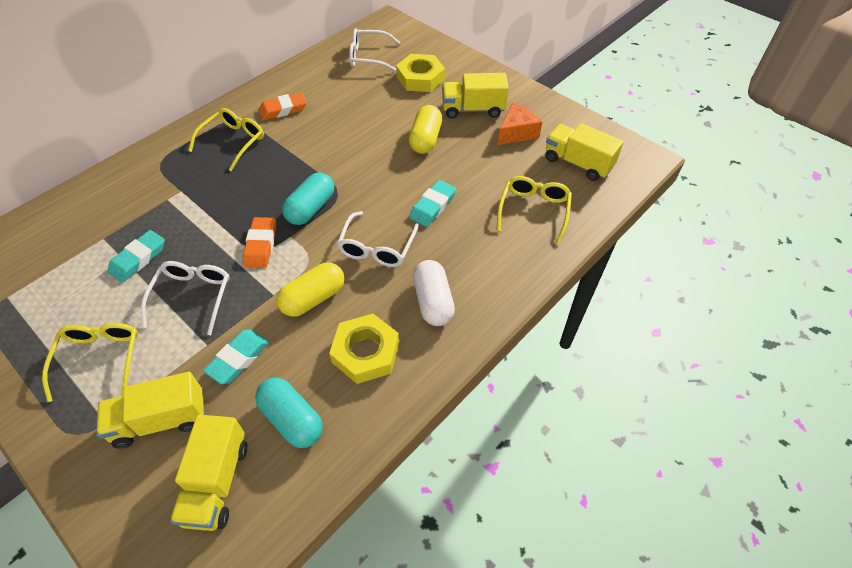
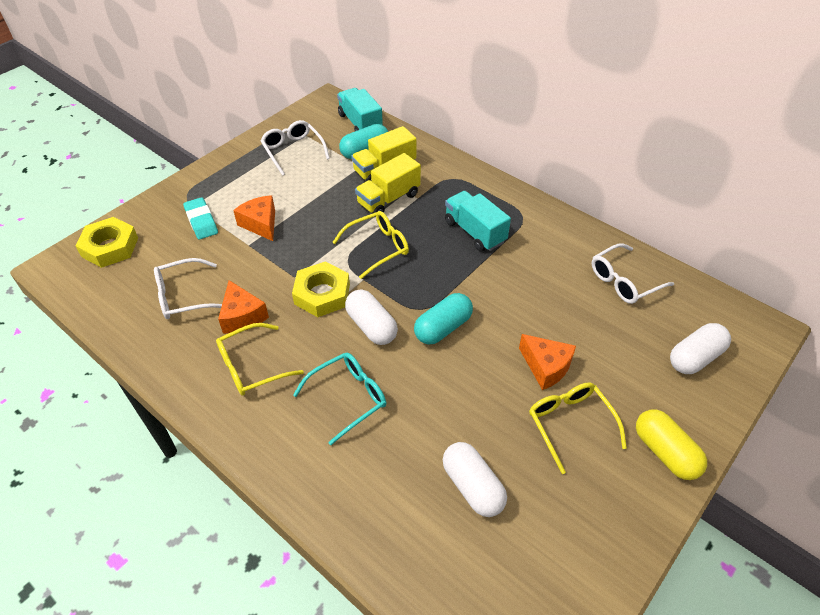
orange cheese: [498,103,542,145] = 1 -> [218,280,269,334] [233,195,275,241] [519,334,576,390] = 3
orange eraser: [243,217,277,268] [259,92,307,120] = 2 -> none = 0
turquoise eraser: [108,230,165,282] [203,330,269,384] [409,180,456,227] = 3 -> [183,197,218,240] = 1
turquoise glasses: none = 0 -> [293,353,386,445] = 1
turquoise truck: none = 0 -> [337,88,383,131] [445,191,511,252] = 2
white capsule: [413,260,455,326] = 1 -> [345,289,398,345] [443,442,507,517] [670,323,731,374] = 3
yellow capsule: [276,262,345,317] [409,105,442,154] = 2 -> [636,409,707,480] = 1
yellow truck: [96,372,205,448] [170,415,247,531] [442,73,509,119] [545,123,624,181] = 4 -> [351,126,417,181] [355,153,421,217] = 2

